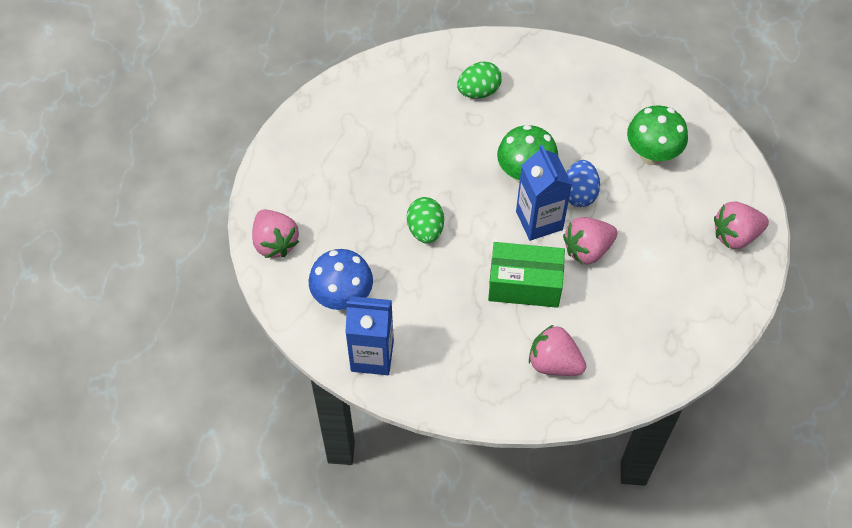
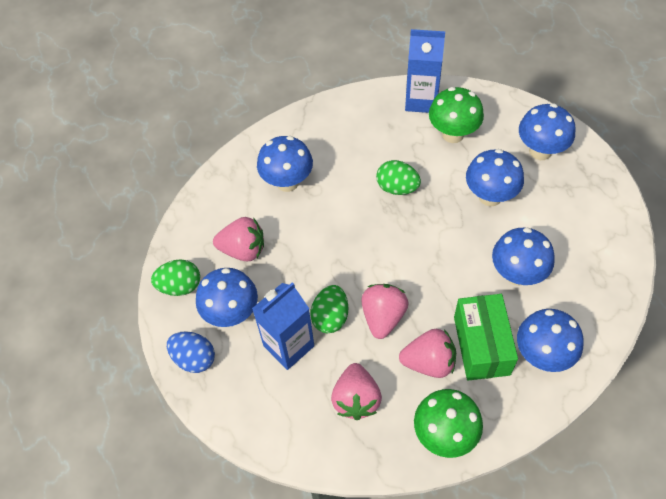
blue mushroom: [309,249,373,310] = 1 -> [196,268,258,327] [257,136,313,192] [466,149,524,206] [492,227,555,286] [517,309,584,372] [519,103,575,160] = 6
green egg: [407,197,444,243] [457,61,502,99] = 2 -> [151,260,200,296] [310,285,348,333] [376,160,421,195] = 3

